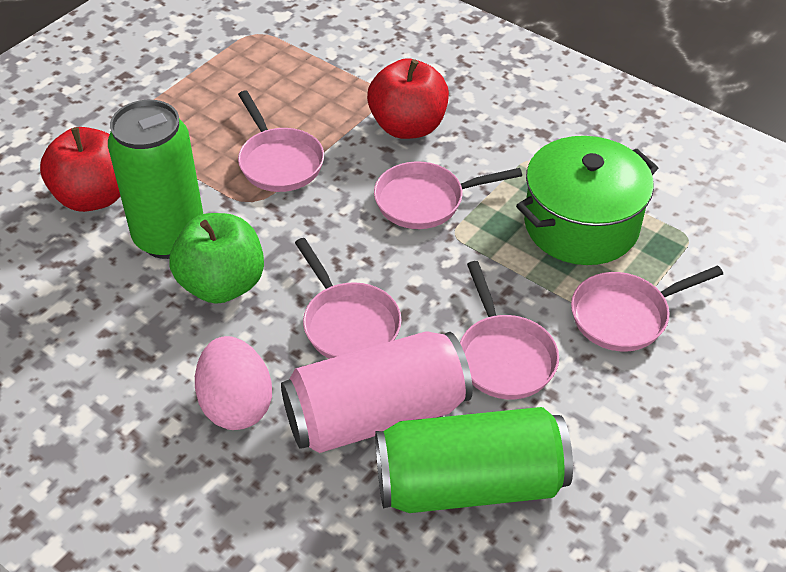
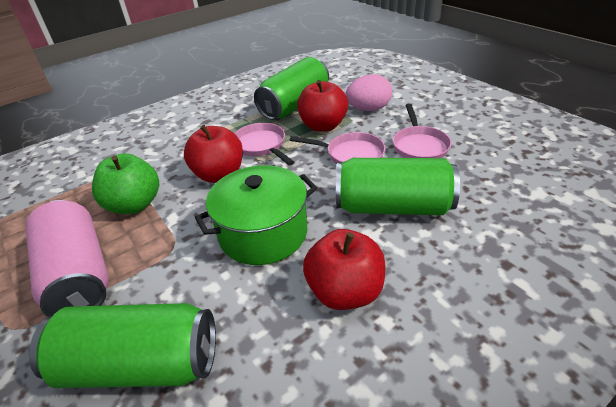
green can: [108,100,203,259] [375,407,573,513] = 2 -> [29,303,216,388] [254,57,329,120] [336,158,460,215] = 3
pink pan: [238,91,324,192] [295,238,402,359] [374,161,522,229] [460,261,559,399] [571,265,723,352] = 5 -> [234,123,294,165] [290,132,386,164] [393,104,452,158] = 3
red apple: [40,127,120,212] [367,58,449,139] = 2 -> [184,125,243,183] [297,80,348,132] [303,229,385,310] = 3

